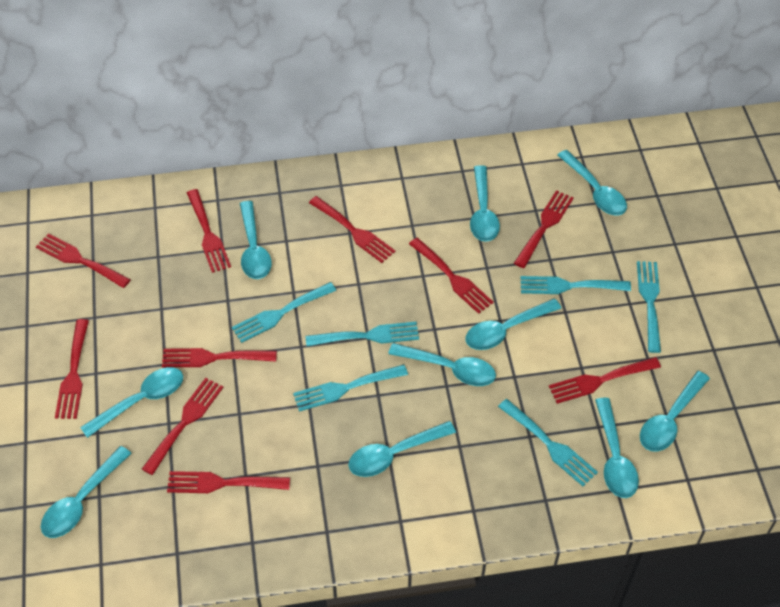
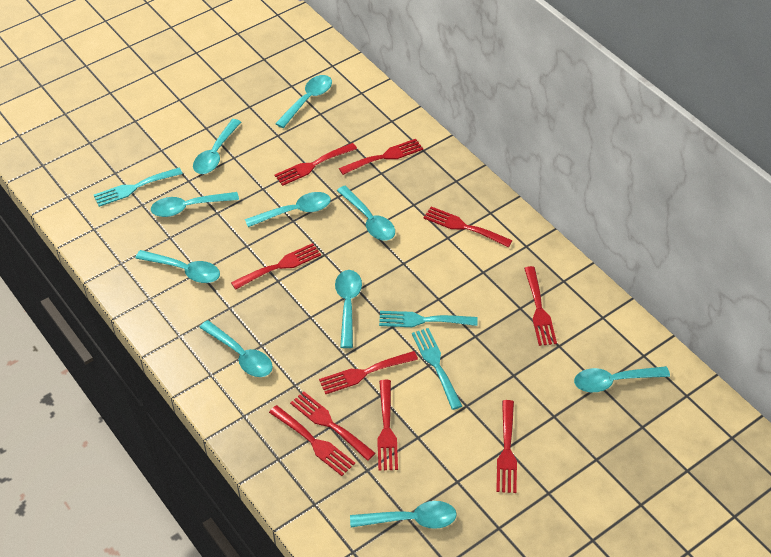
turquoise fork: [232,282,336,343] [293,364,408,412] [306,322,419,346] [498,399,598,486] [520,276,631,294] [637,261,661,353] = 6 -> [94,167,183,207] [379,311,478,327] [412,328,462,410] = 3

